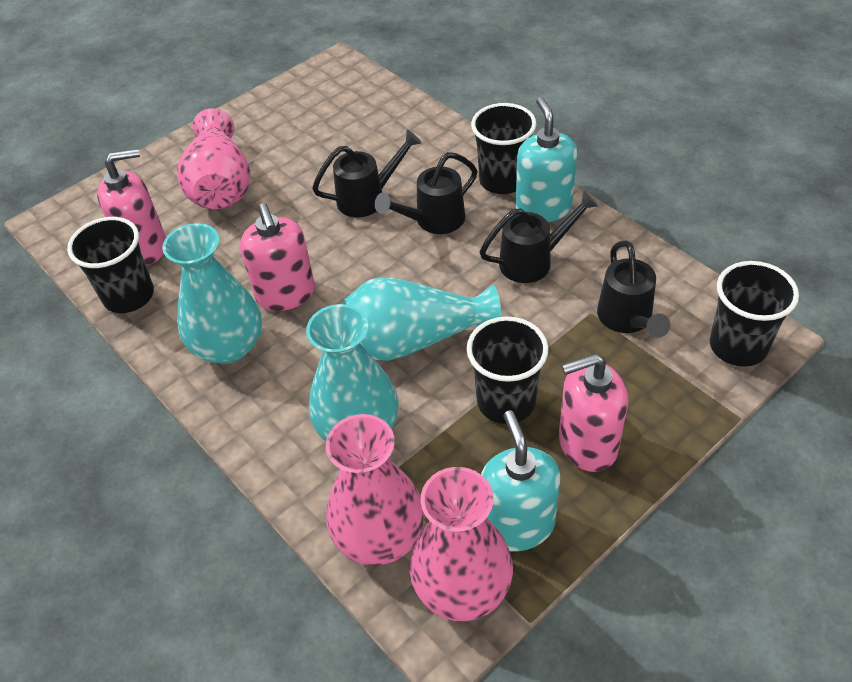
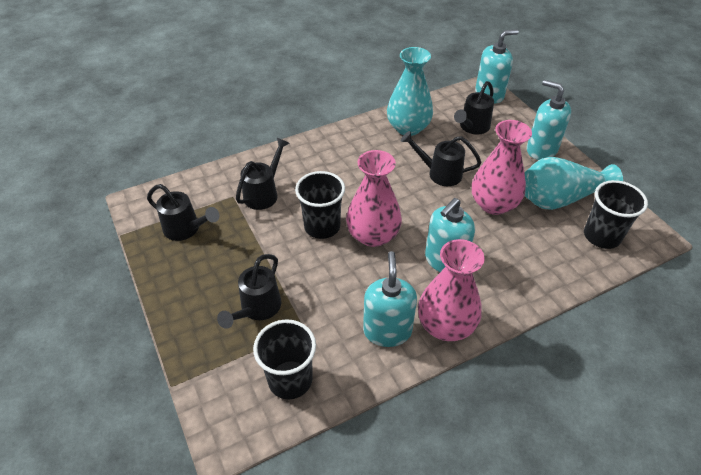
black cup: [67,217,154,313] [467,317,549,424] [471,103,536,194] [710,261,799,367] = 4 -> [253,319,316,399] [295,171,345,239] [584,180,648,249] = 3
black watering can: [312,130,422,218] [375,152,477,234] [480,191,598,283] [597,240,670,338] = 4 -> [147,184,219,241] [217,254,281,329] [236,138,289,210] [401,131,481,186] [454,81,494,134] = 5
pink soap dispenser: [97,148,166,265] [240,203,315,311] [559,354,628,472] = 3 -> none = 0
turquoise soap dispenser: [481,410,561,551] [516,97,577,222] = 2 -> [363,251,417,347] [425,198,475,272] [475,29,519,103] [527,80,571,160] = 4
turquoise vase: [162,223,262,364] [306,304,398,441] [344,277,501,361] = 3 -> [387,47,433,136] [525,157,623,210] = 2

